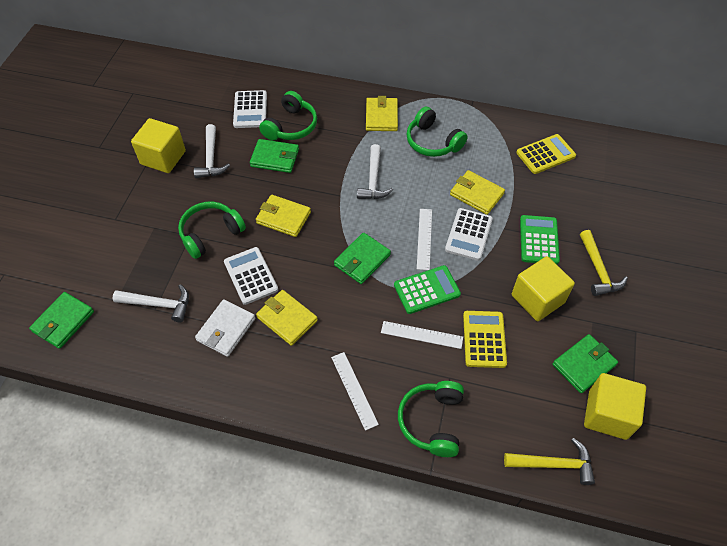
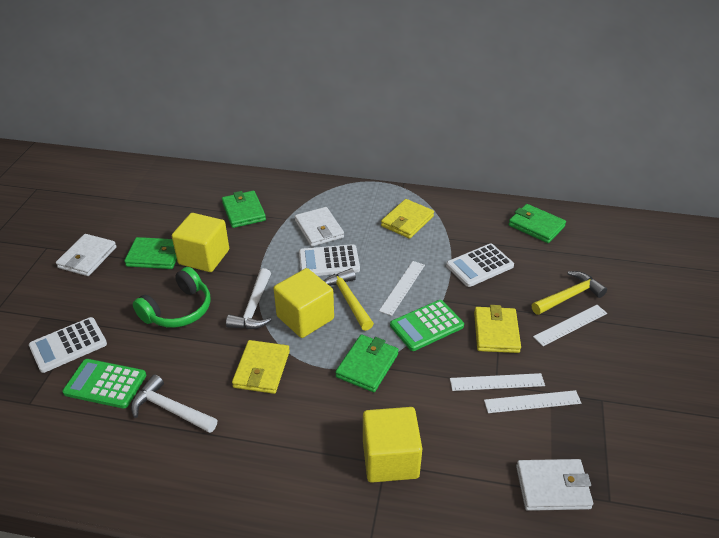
green headphones: [178,202,246,259] [259,91,317,141] [398,381,464,457] [406,107,467,157] = 4 -> [133,267,211,328] = 1
white hammer: [113,284,189,323] [194,124,230,178] [357,144,393,199] = 3 -> [131,374,217,433] [226,268,272,329] = 2
white ruler: [331,352,379,431] [381,321,463,349] [417,209,432,270] = 3 -> [379,261,425,316] [450,373,545,391] [484,390,581,413] [533,305,607,346] = 4
white wallet: [195,299,255,357] = 1 -> [56,234,117,276] [295,207,344,247] [516,459,593,511] = 3
yellow calculator: [463,311,507,368] [516,134,576,174] = 2 -> none = 0
yellow wallet: [256,195,311,237] [256,290,318,346] [366,96,398,131] [450,170,505,215] = 4 -> [232,340,290,394] [381,199,434,239] [474,305,521,353] = 3

